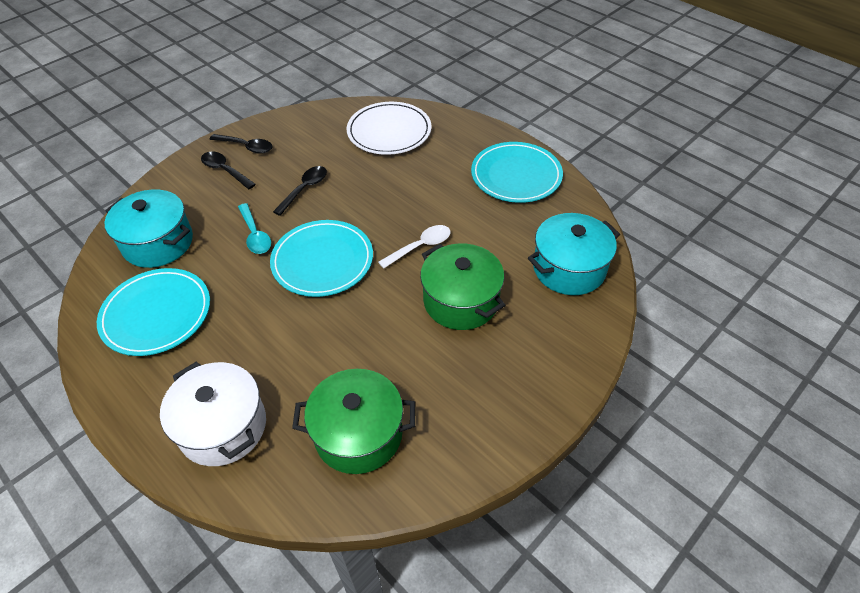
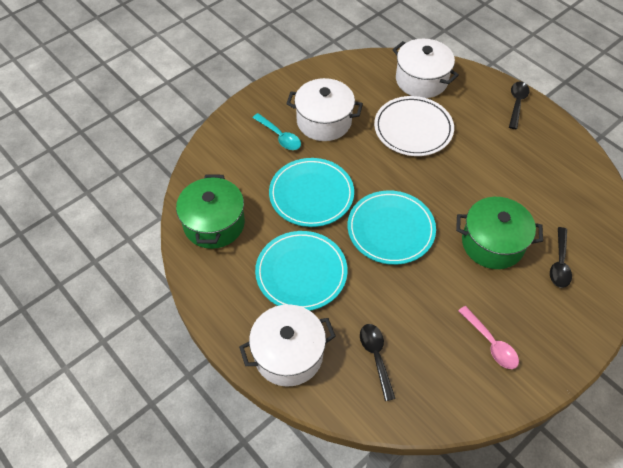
pink spoon: none = 0 -> [458,306,519,369] = 1
turquoise pot: [104,189,193,268] [528,213,620,295] = 2 -> none = 0
white pot: [160,362,266,466] = 1 -> [239,304,336,386] [286,78,363,141] [392,39,459,98] = 3
white spoon: [378,225,451,269] = 1 -> none = 0

